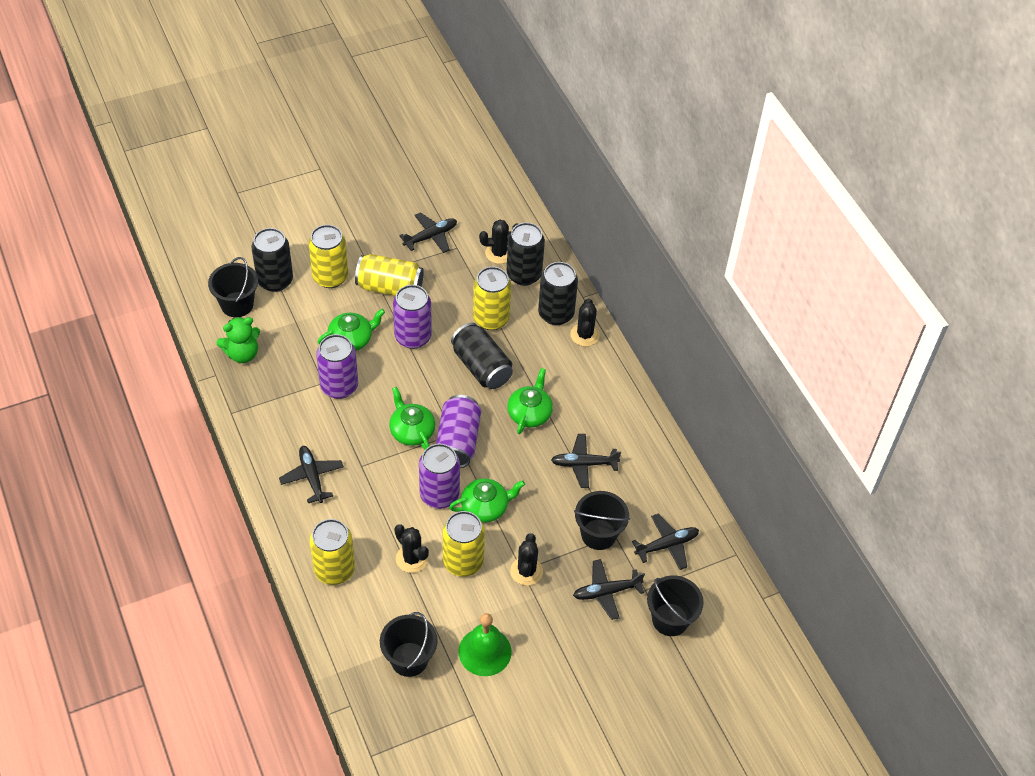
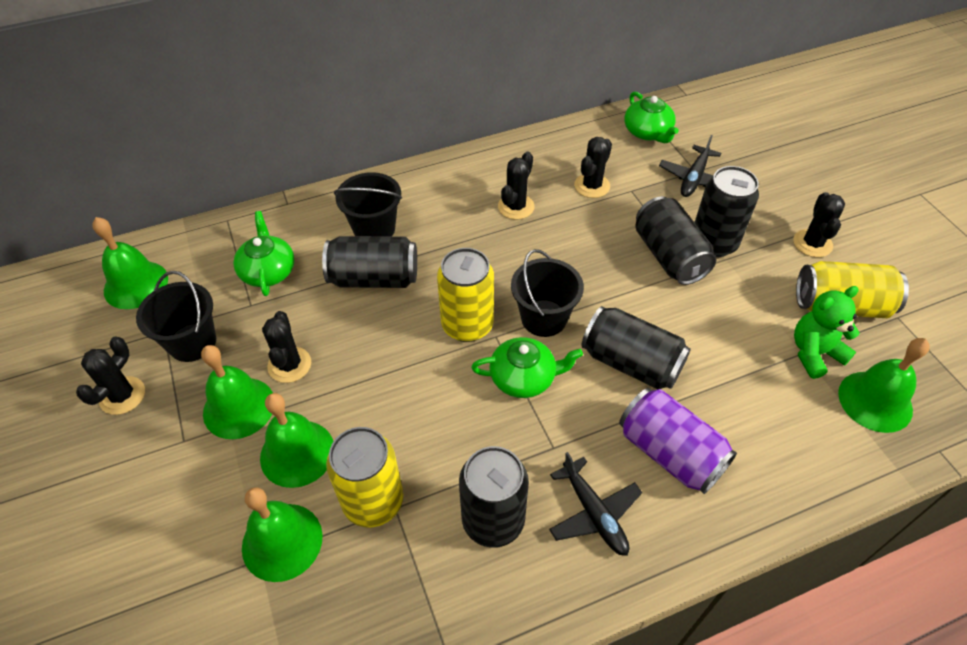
black bucket: [208,257,258,317] [380,612,438,677] [574,491,630,550] [647,575,704,636] = 4 -> [136,271,216,362] [334,172,402,237] [511,249,584,337] = 3
black cactus: [394,524,429,573] [479,220,518,264] [510,533,543,586] [570,298,600,346] = 4 -> [76,337,145,415] [262,311,311,383] [498,152,535,220] [574,137,612,198] [793,192,845,257] = 5
black can: [252,228,293,292] [451,323,513,389] [507,222,545,286] [538,262,578,325] = 4 -> [322,236,417,288] [459,446,529,548] [581,306,691,389] [635,196,716,285] [694,166,759,257] = 5
black plane: [279,446,344,503] [399,212,457,253] [551,434,621,488] [573,559,645,620] [632,513,699,570] = 5 -> [549,452,642,556] [659,135,721,197] = 2
green bell: [458,613,512,676] = 1 -> [92,217,168,309] [201,345,273,439] [242,487,323,582] [260,393,333,488] [838,338,930,433] = 5
green teapot: [318,309,385,351] [389,387,435,450] [449,478,525,523] [507,368,553,434] = 4 -> [233,211,295,296] [471,337,583,398] [624,91,679,143] = 3
purple can: [316,334,358,399] [393,285,432,349] [419,444,460,509] [436,395,481,468] = 4 -> [619,388,737,494] = 1
yellow can: [308,225,348,288] [309,519,355,585] [355,254,424,296] [443,511,485,577] [473,267,511,330] = 5 -> [326,427,403,527] [437,248,494,342] [796,261,909,318] = 3

